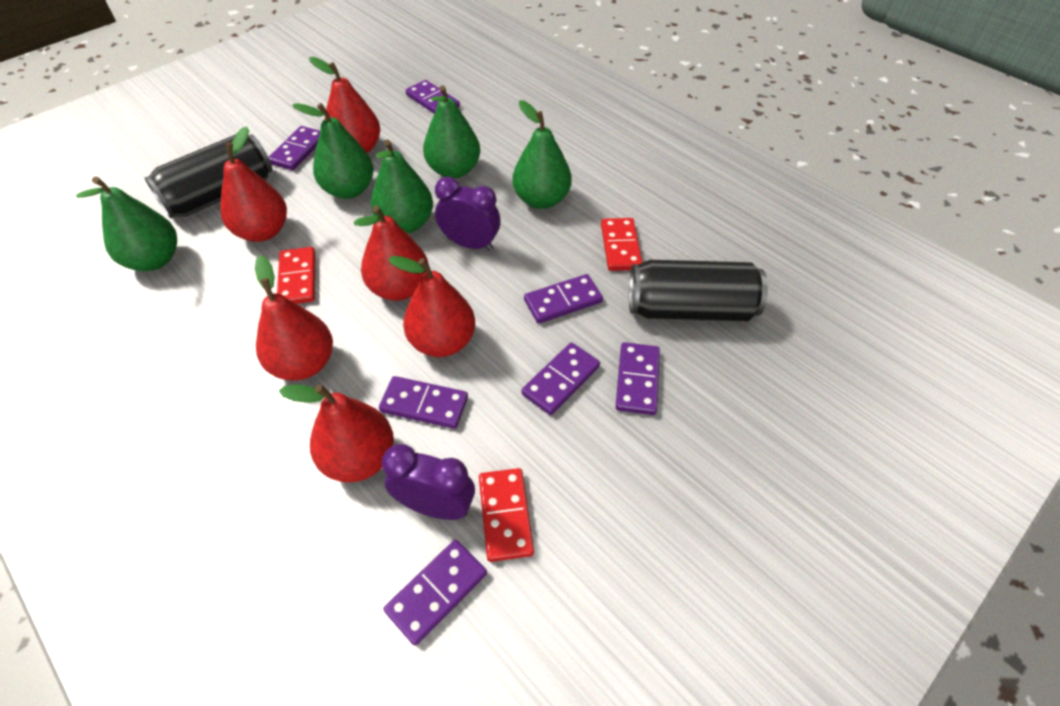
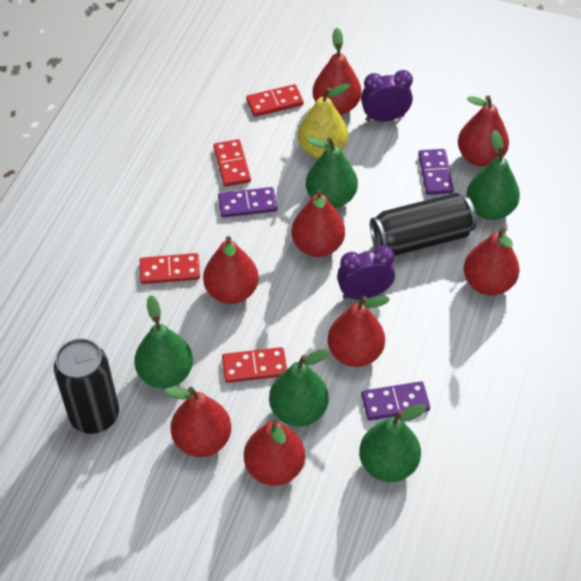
purple domino: [268,126,320,170] [379,376,468,429] [383,540,487,646] [406,80,460,114] [521,343,600,415] [524,274,603,324] [615,342,660,415] = 7 -> [218,187,277,218] [361,381,430,421] [418,149,454,195] = 3
red domino: [277,247,316,304] [479,468,534,562] [601,218,643,271] = 3 -> [140,253,200,284] [214,139,251,187] [222,347,287,383] [246,84,304,117] = 4
red pear: [220,126,287,242] [255,255,333,381] [279,384,394,483] [309,57,380,153] [354,205,429,301] [388,256,475,357] = 6 -> [164,387,231,457] [203,236,259,304] [244,419,305,486] [291,189,345,257] [313,28,361,115] [328,296,390,367] [458,96,509,166] [464,227,520,295] = 8
yellow pear: none = 0 -> [298,84,350,159] = 1

